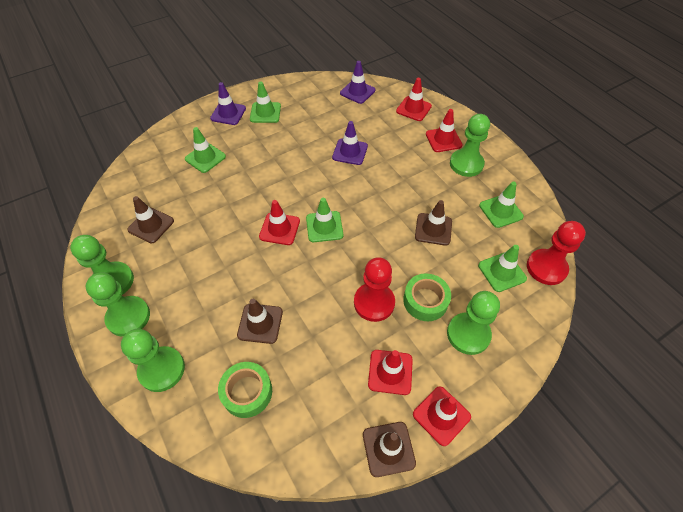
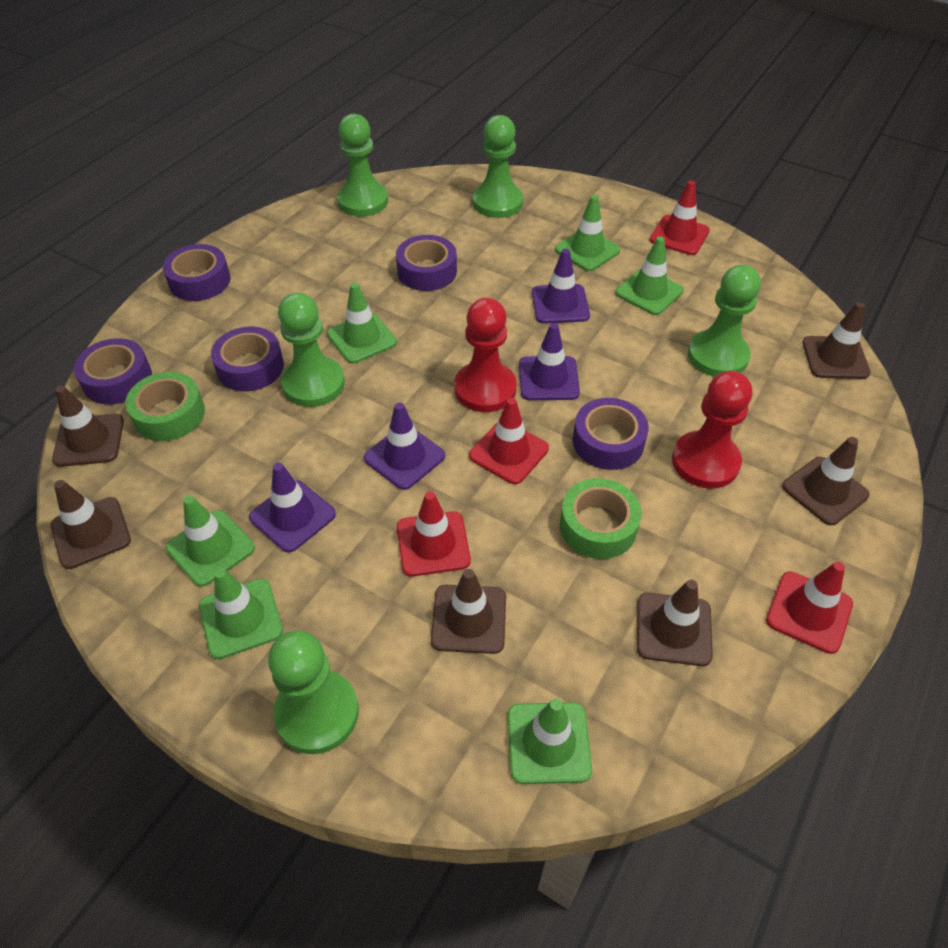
brown traffic cone: [127,196,174,243] [237,299,283,344] [363,422,416,477] [415,200,452,246] = 4 -> [50,480,131,569] [52,385,124,467] [431,569,506,654] [637,579,713,666] [782,437,870,525] [803,302,871,379] = 6
green traffic cone: [185,127,226,173] [250,82,281,123] [306,198,343,242] [478,245,527,292] [479,182,524,228] = 5 -> [166,495,255,587] [199,568,283,659] [327,283,397,363] [508,699,592,784] [555,195,620,271] [615,236,684,315] = 6
purple tape: none = 0 -> [74,338,152,404] [163,244,231,301] [211,327,284,391] [396,235,457,291] [573,398,649,470] = 5
purple traffic cone: [210,82,246,125] [332,121,368,165] [340,61,375,104] = 3 -> [249,463,336,552] [364,402,445,490] [519,323,580,400] [532,249,590,324] = 4
red traffic cone: [259,200,300,245] [368,350,413,395] [396,78,432,121] [413,386,471,446] [426,109,463,152] = 5 -> [397,491,471,577] [469,398,549,484] [650,180,710,255] [766,562,853,654] = 4

